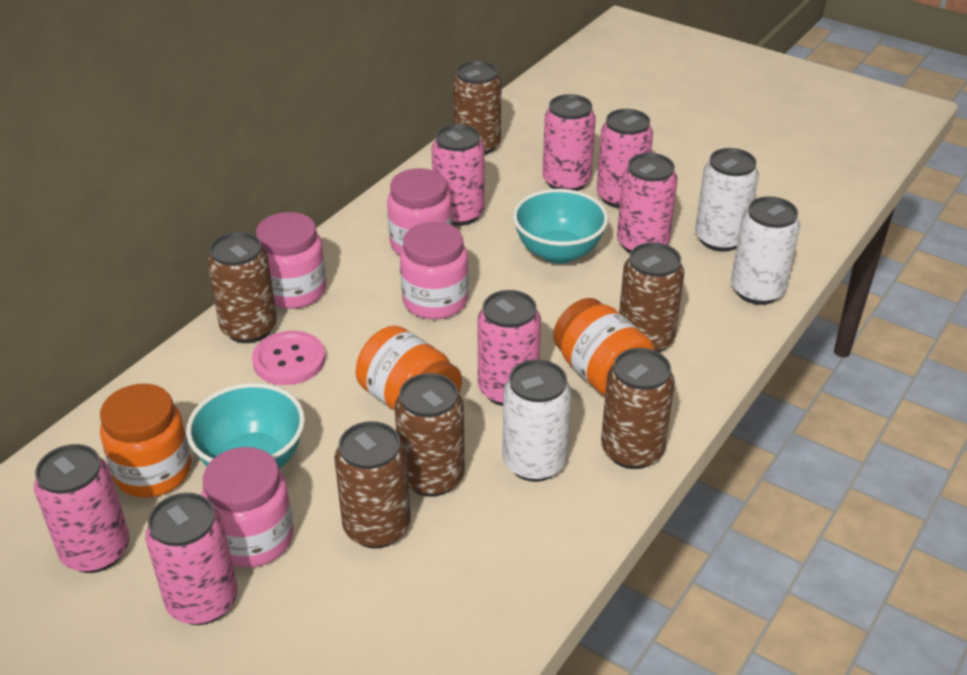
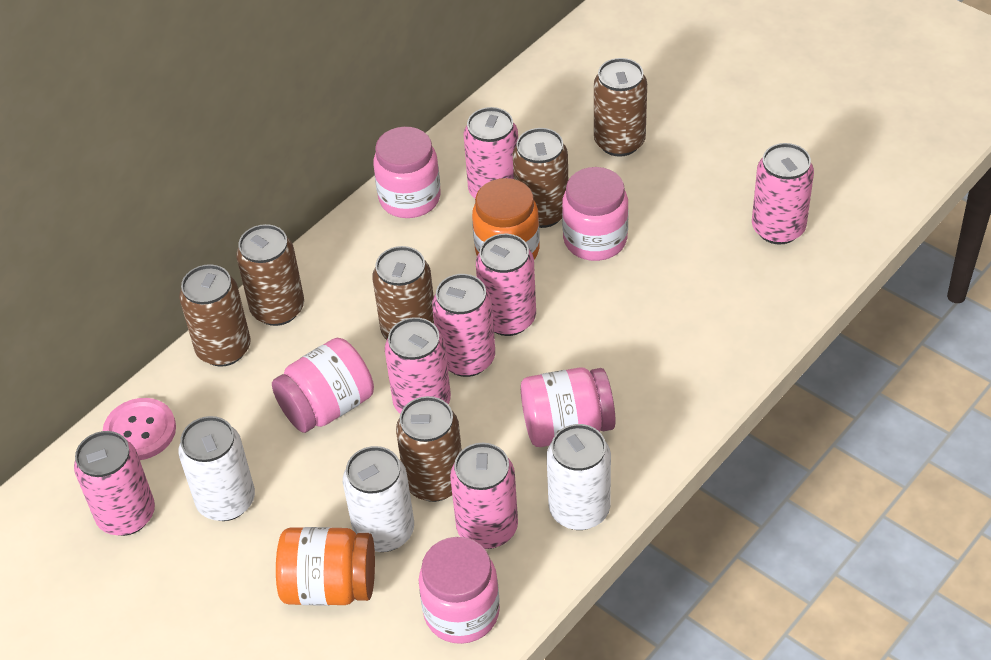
orange jar: [100,384,191,498] [356,326,462,411] [553,298,655,395] = 3 -> [276,527,375,606] [472,178,540,260] = 2
pink jar: [201,447,294,567] [256,212,326,309] [387,168,452,255] [400,222,469,319] = 4 -> [272,338,374,433] [373,127,441,218] [419,537,500,644] [521,368,616,447] [562,167,628,261] = 5
turquoise bowl: [186,383,305,469] [513,189,608,264] = 2 -> none = 0

